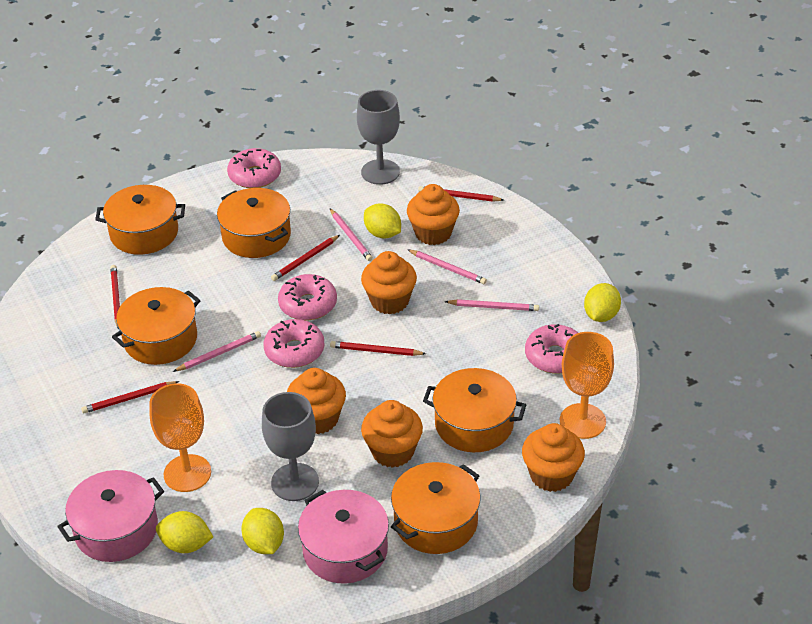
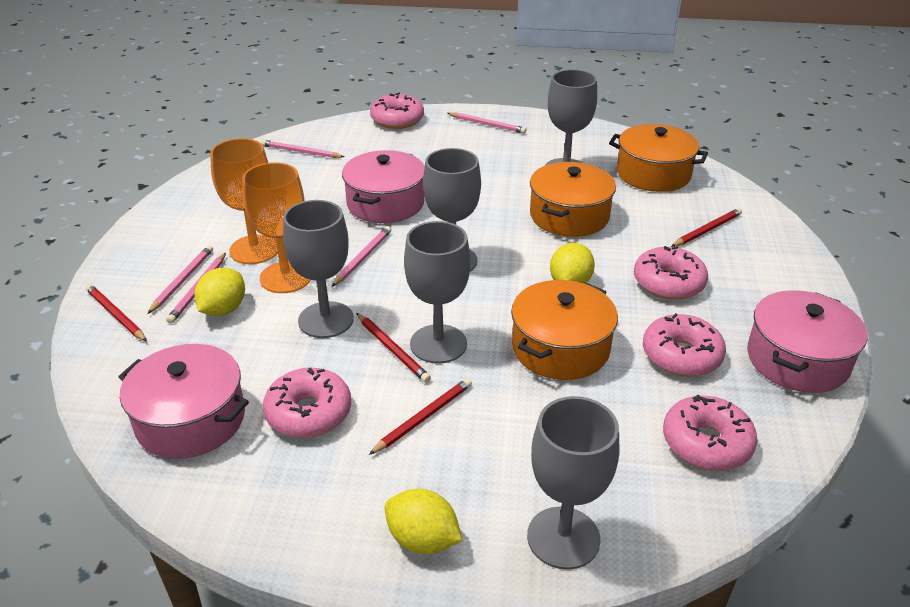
grey goblet: [262,392,319,501] [357,90,400,185] = 2 -> [283,200,354,338] [404,221,471,364] [423,148,481,271] [527,396,619,570] [545,69,597,165] = 5
orange cupcake: [287,368,346,434] [361,251,417,314] [361,400,423,468] [407,184,460,245] [522,423,585,492] = 5 -> none = 0
orange pot: [95,185,185,255] [112,287,201,365] [217,188,291,258] [391,462,481,554] [423,368,526,452] = 5 -> [511,280,618,380] [530,162,616,237] [609,124,708,192] = 3
pink donut: [227,148,281,188] [263,319,324,368] [278,274,337,320] [525,324,578,374] = 4 -> [263,367,351,438] [370,93,424,129] [634,246,708,300] [643,313,726,376] [663,395,757,470] = 5
pink pencil: [173,331,261,372] [330,209,373,261] [407,249,487,284] [445,299,539,311] = 4 -> [147,245,213,314] [166,253,226,324] [261,140,345,158] [332,226,391,287] [447,112,526,134] = 5
pink pot: [57,470,164,562] [298,490,389,584] = 2 -> [118,344,249,459] [342,150,425,223] [747,290,868,393] = 3
red pencil: [81,381,179,413] [110,265,120,329] [271,235,340,281] [330,341,426,356] [418,186,504,201] = 5 -> [85,284,147,342] [356,313,431,383] [369,378,472,455] [671,208,742,247] = 4
yellow lemon: [156,511,213,553] [241,508,284,554] [364,203,401,239] [584,283,621,322] = 4 -> [195,267,245,316] [385,489,463,554] [550,243,595,283] = 3

